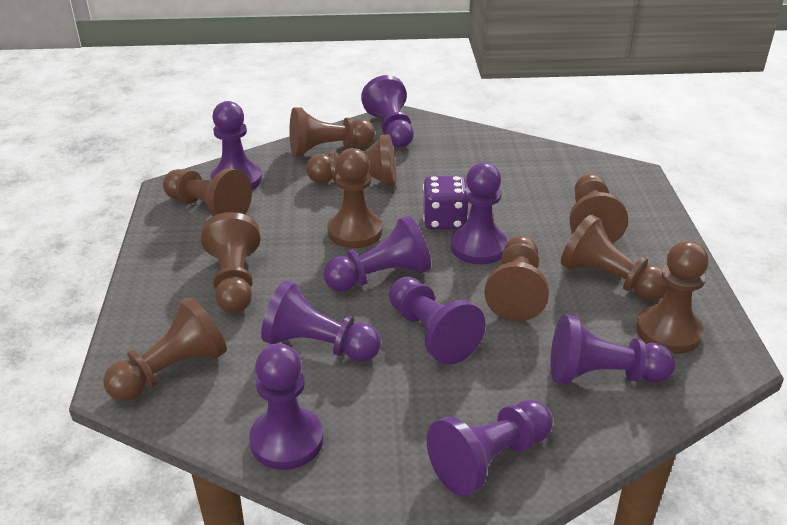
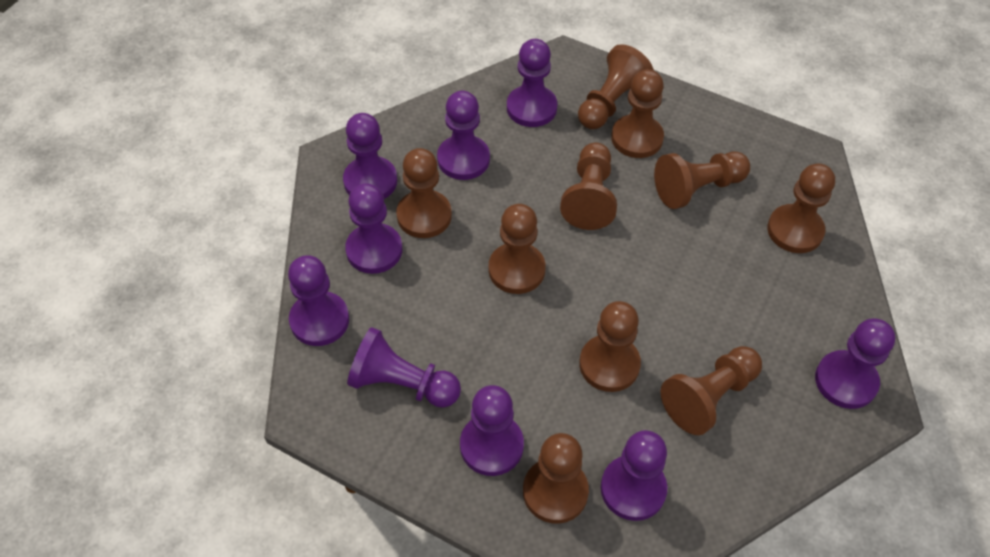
purple dice: [423,175,469,230] = 1 -> none = 0

